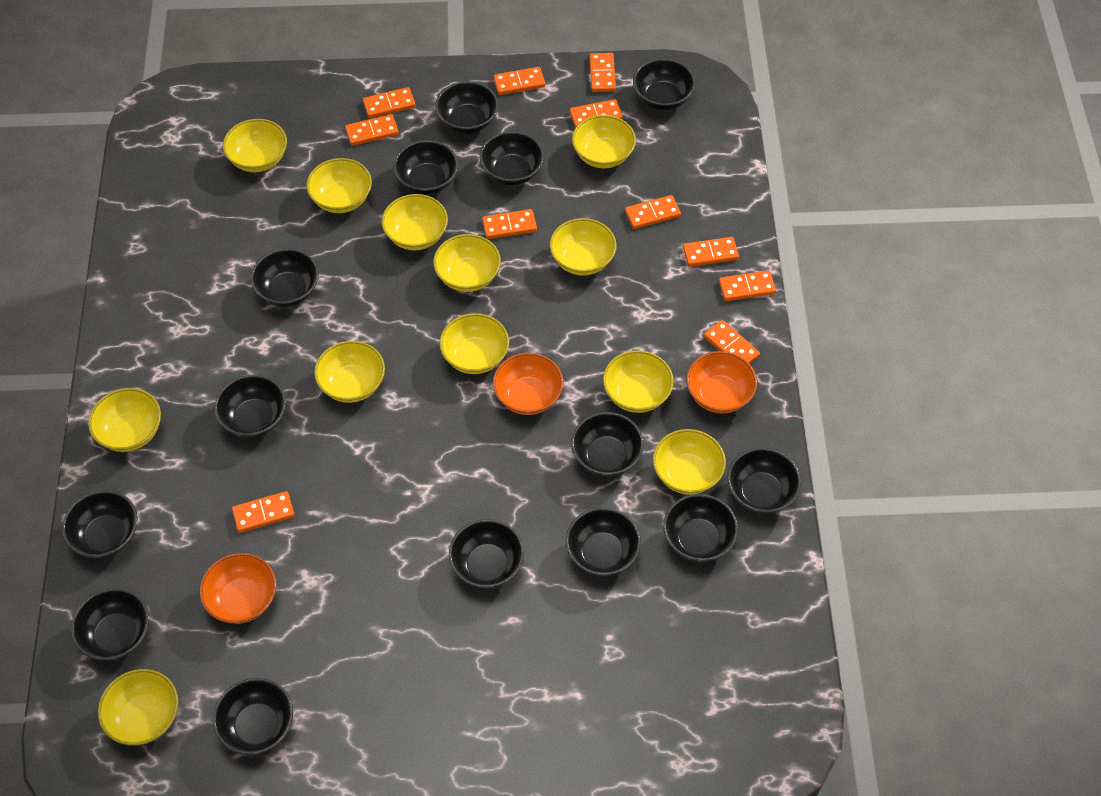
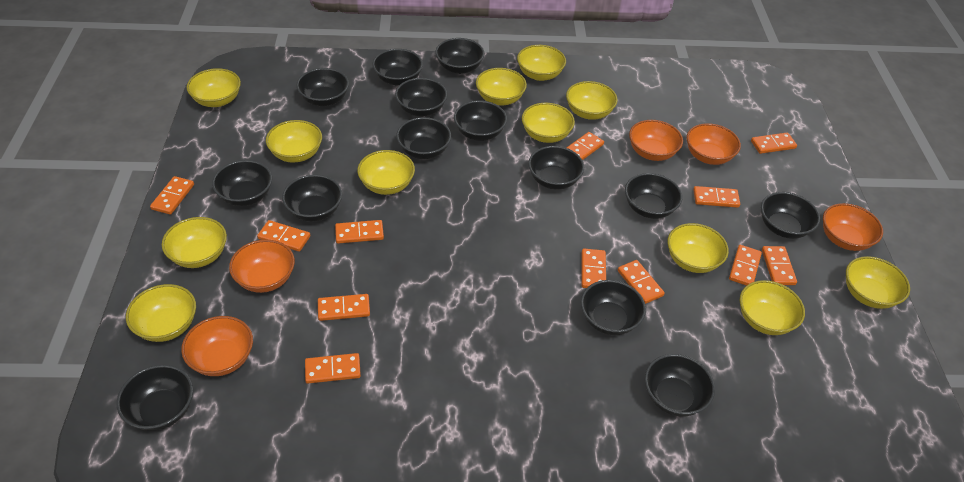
orange bowl: [200,553,276,624] [493,353,564,415] [686,351,757,414] = 3 -> [181,316,253,376] [229,240,295,293] [629,120,683,161] [687,123,741,165] [823,203,883,251] = 5
orange domino: [232,491,295,533] [345,114,399,146] [363,87,416,118] [482,209,537,239] [493,67,545,95] [570,99,623,128] [590,53,616,92] [625,195,681,229] [683,237,739,267] [704,320,760,364] [719,270,776,301] = 11 -> [150,176,194,215] [257,220,310,252] [305,353,361,384] [318,294,370,321] [335,220,384,244] [567,132,604,160] [582,249,606,288] [618,260,665,304] [693,186,740,208] [729,245,762,286] [751,133,797,154] [762,246,797,285] = 12

